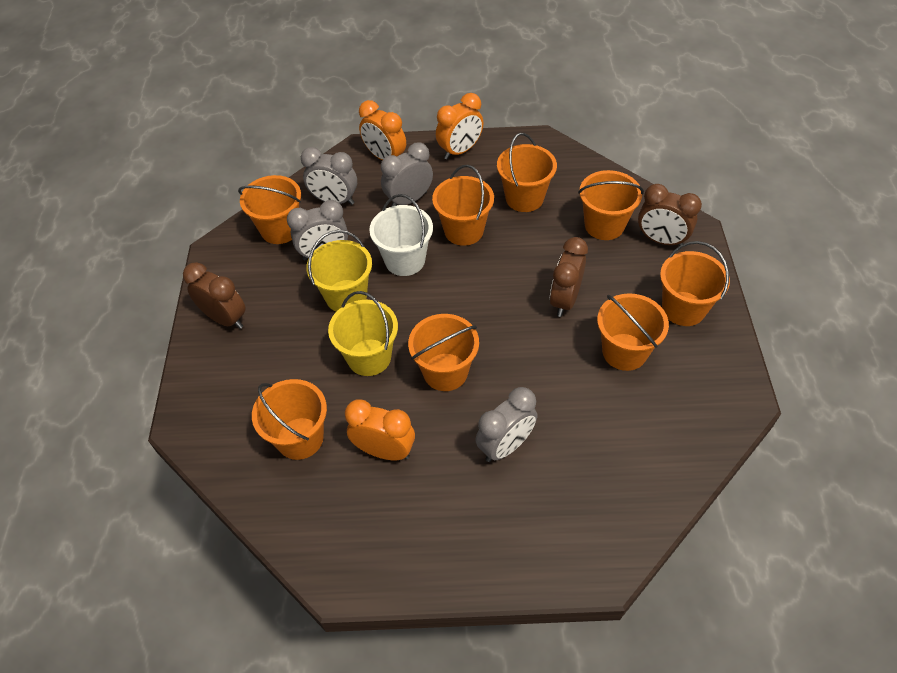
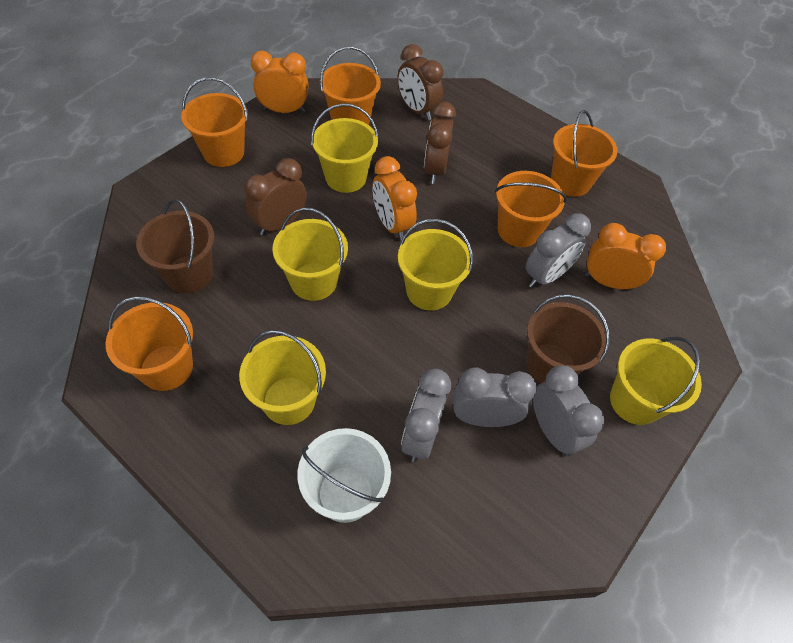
brown bucket: none = 0 -> [136,199,215,293] [526,294,610,384] = 2
orange bucket: [238,175,301,244] [252,379,327,460] [408,314,479,391] [432,165,494,246] [497,133,557,212] [578,170,644,240] [597,293,669,371] [660,241,730,326] = 8 -> [106,296,193,391] [181,77,248,167] [320,46,381,125] [495,171,567,247] [551,110,618,197] = 5
yellow bucket: [306,230,372,311] [328,291,398,376] = 2 -> [239,330,326,425] [273,208,348,301] [311,103,379,193] [398,219,473,311] [610,337,702,425] = 5

